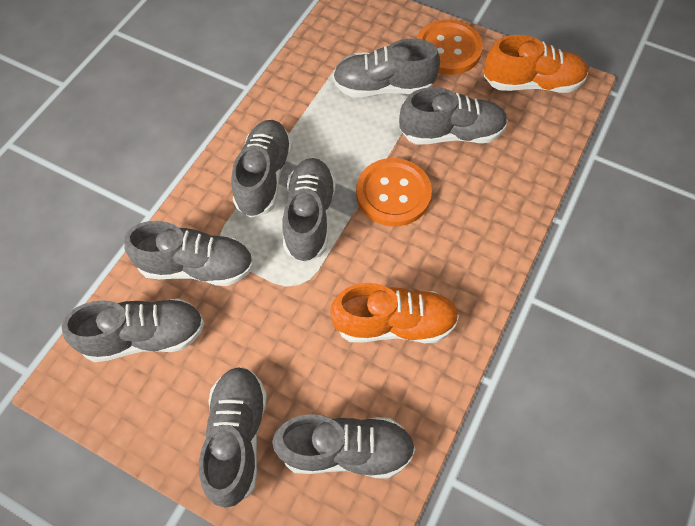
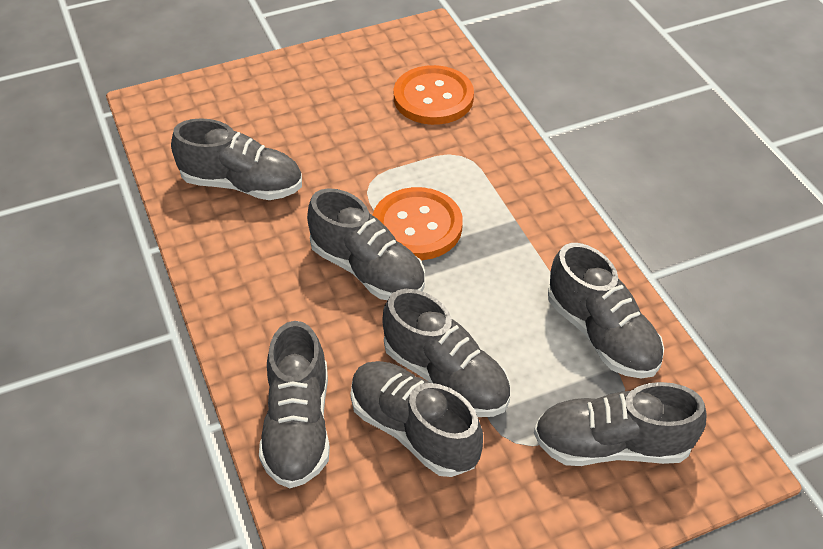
grey shoe: [62,298,205,362] [124,221,254,286] [199,367,267,508] [231,120,293,218] [272,414,415,479] [282,158,336,262] [333,38,440,97] [399,87,508,144] = 8 -> [171,118,302,200] [259,321,330,488] [307,188,425,300] [350,361,483,477] [383,289,510,417] [534,382,707,466] [548,243,664,378] = 7
orange shoe: [330,283,459,343] [484,35,588,93] = 2 -> none = 0

